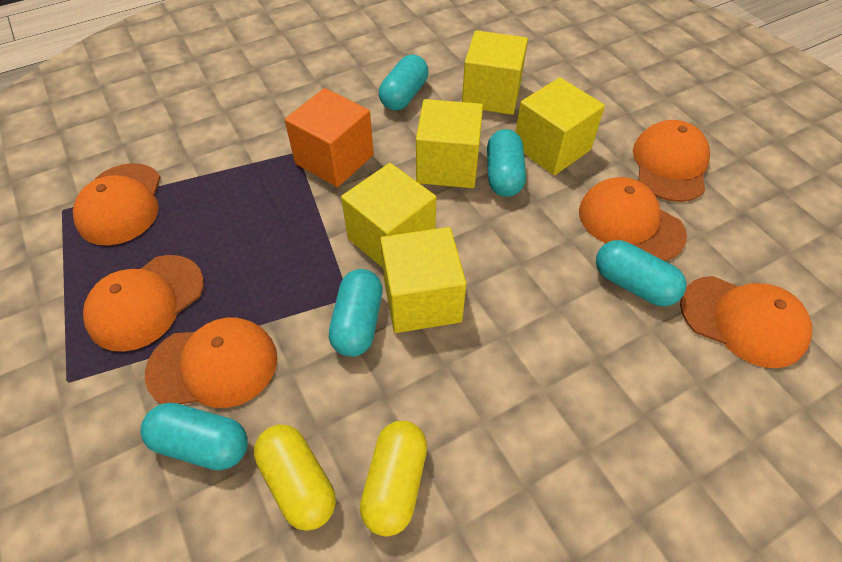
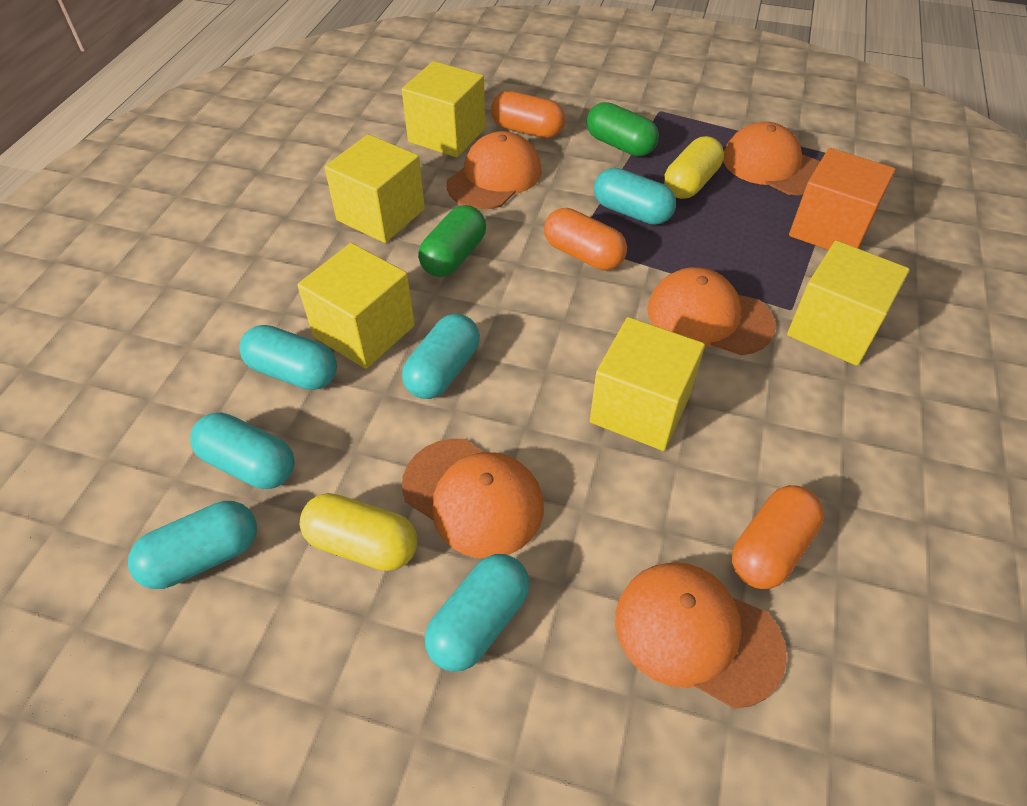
green capsule: none = 0 -> [418,205,486,277] [587,102,659,156] = 2
orange cap: [73,163,161,245] [83,255,204,352] [145,318,278,408] [579,177,687,261] [633,120,710,202] [680,276,812,368] = 6 -> [402,439,544,558] [447,131,542,209] [615,562,787,709] [647,267,776,355] [723,122,820,195] = 5
orange capsule: none = 0 -> [491,91,565,138] [544,208,627,270] [732,485,824,589] = 3
turquoise capsule: [140,403,248,470] [329,269,383,357] [379,55,428,110] [487,129,526,197] [596,240,686,306] = 5 -> [128,501,257,589] [191,412,295,489] [239,325,337,390] [402,314,480,399] [425,554,530,672] [594,168,676,225] = 6

